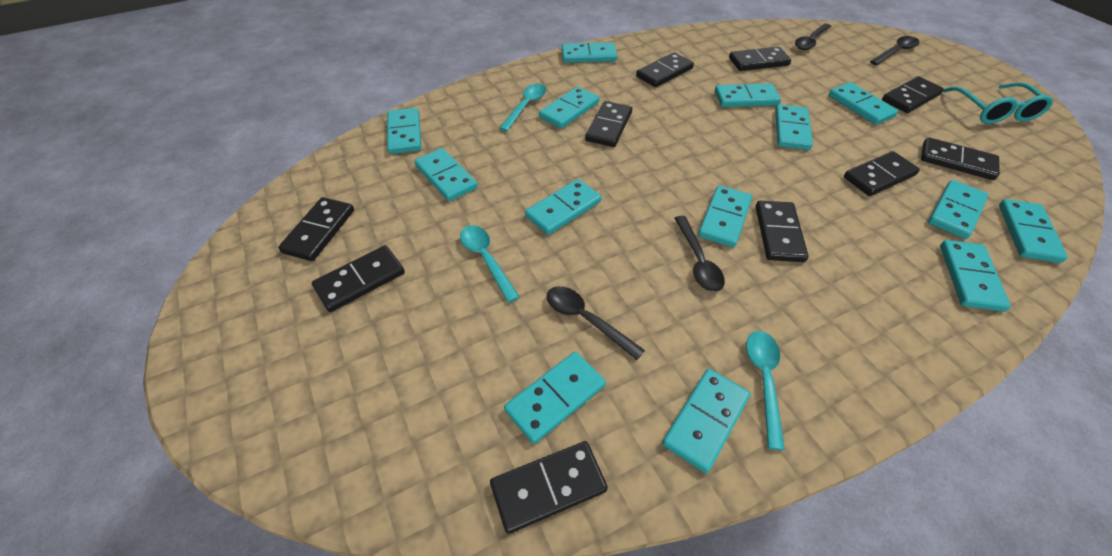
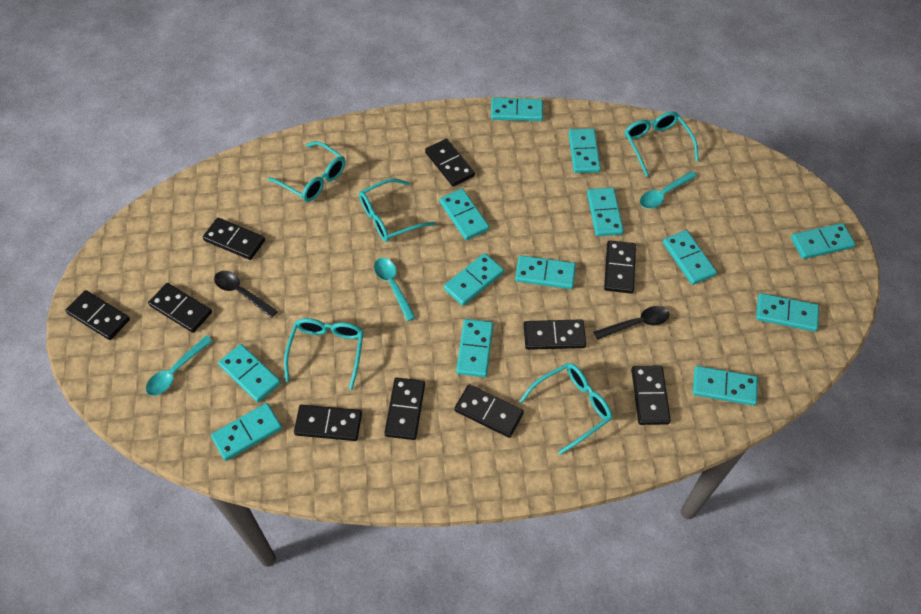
black spoon: [547,286,645,360] [674,216,725,292] [795,24,831,50] [870,36,920,65] = 4 -> [214,271,278,318] [593,306,669,340] = 2
turquoise domino: [387,108,421,154] [414,148,478,201] [504,352,606,444] [525,179,602,235] [539,86,599,129] [562,42,617,63] [662,369,750,473] [698,185,752,247] [715,84,781,107] [775,104,813,150] [829,82,898,125] [928,180,989,239] [940,240,1011,312] [999,199,1068,263] = 14 -> [211,403,282,461] [218,344,281,403] [440,189,489,240] [444,253,504,306] [456,319,493,377] [491,98,543,121] [515,255,576,289] [568,129,601,173] [587,187,624,236] [663,230,717,285] [693,366,758,406] [756,293,819,332] [791,223,855,259] = 13
turquoise glasses: [943,82,1053,124] = 1 -> [268,141,345,202] [284,318,364,390] [359,178,436,242] [520,363,612,455] [625,112,699,177] = 5

